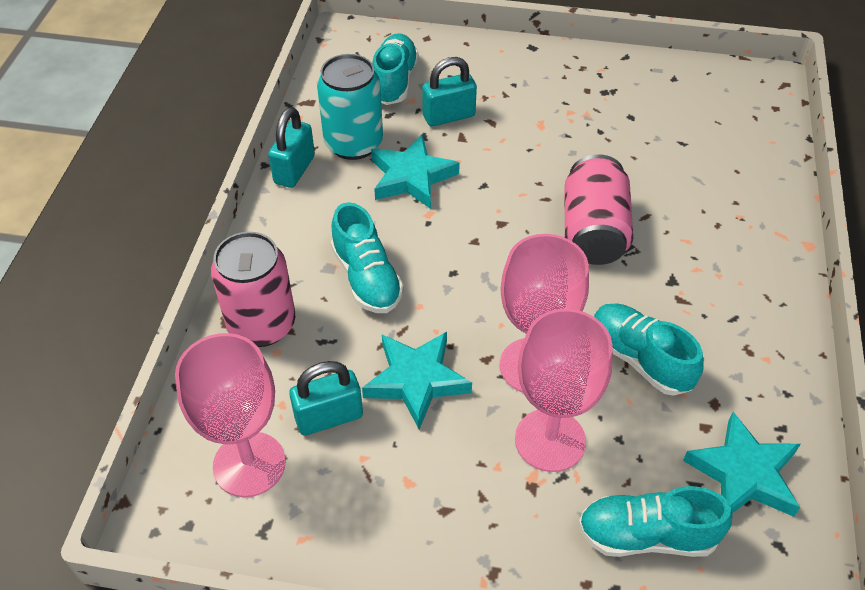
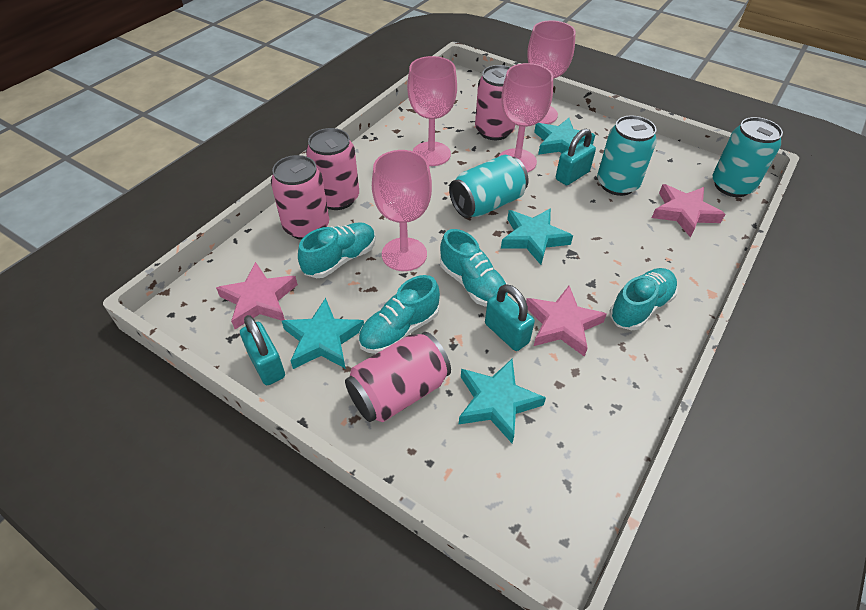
pink can: [211,232,295,347] [564,154,633,265] = 2 -> [271,155,329,240] [306,128,359,210] [345,332,451,422] [475,65,515,140] = 4
pink goblet: [175,333,286,497] [500,234,589,392] [515,309,613,472] = 3 -> [372,150,432,271] [407,56,457,166] [498,63,553,173] [527,21,576,124] = 4
pink star: none = 0 -> [216,262,298,329] [526,286,607,357] [652,184,725,238] = 3
turquoise can: [317,54,383,160] = 1 -> [449,155,528,218] [597,115,657,196] [712,117,783,197] = 3
turquoise star: [362,332,472,429] [371,134,460,209] [683,412,800,517] = 3 -> [282,298,364,369] [459,359,546,443] [501,208,573,265] [534,118,595,155] = 4

